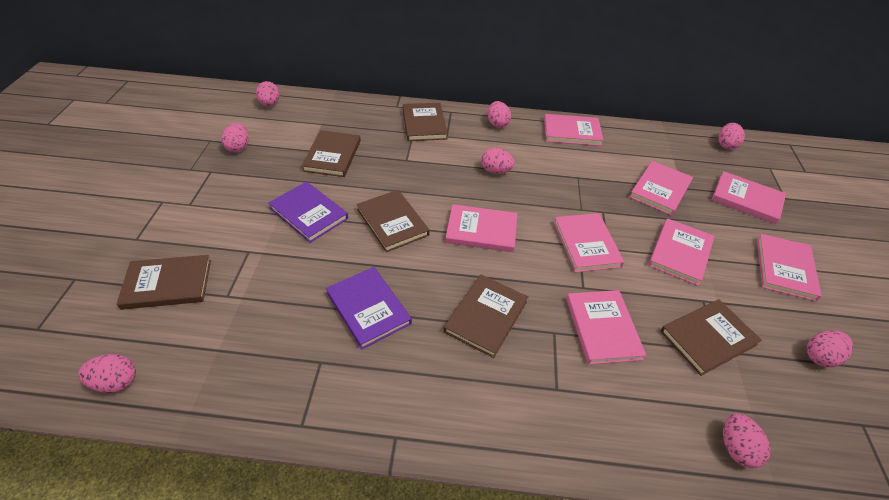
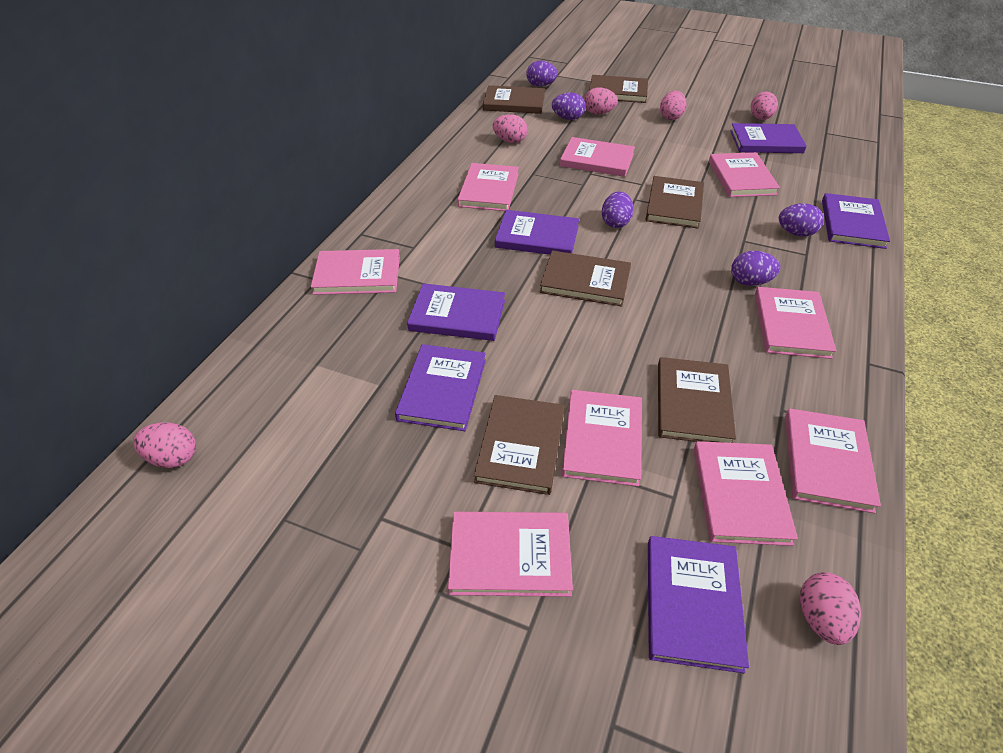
pink book: [445,204,517,252] [544,114,604,146] [554,213,624,273] [566,290,646,365] [629,161,693,216] [648,218,715,286] [712,171,786,224] [757,234,822,302] = 8 -> [311,249,400,295] [448,512,573,597] [457,163,519,211] [560,137,635,177] [562,390,642,486] [694,441,798,546] [709,152,780,197] [755,287,836,359] [785,408,881,513] = 9
pink egg: [78,354,136,393] [221,123,249,152] [256,81,280,106] [481,148,515,174] [488,101,511,128] [718,123,745,150] [723,413,771,468] [807,330,853,367] = 8 -> [133,422,196,468] [492,114,528,143] [584,88,618,114] [660,91,686,120] [751,92,778,120] [800,572,861,645] = 6
purple book: [268,181,348,243] [326,267,412,349] = 2 -> [395,344,486,431] [407,283,505,341] [495,210,579,255] [648,536,749,673] [730,123,807,153] [822,193,890,249] = 6
purple egg: none = 0 -> [526,61,558,86] [552,92,586,120] [602,191,634,228] [731,251,780,286] [779,203,824,237] = 5

